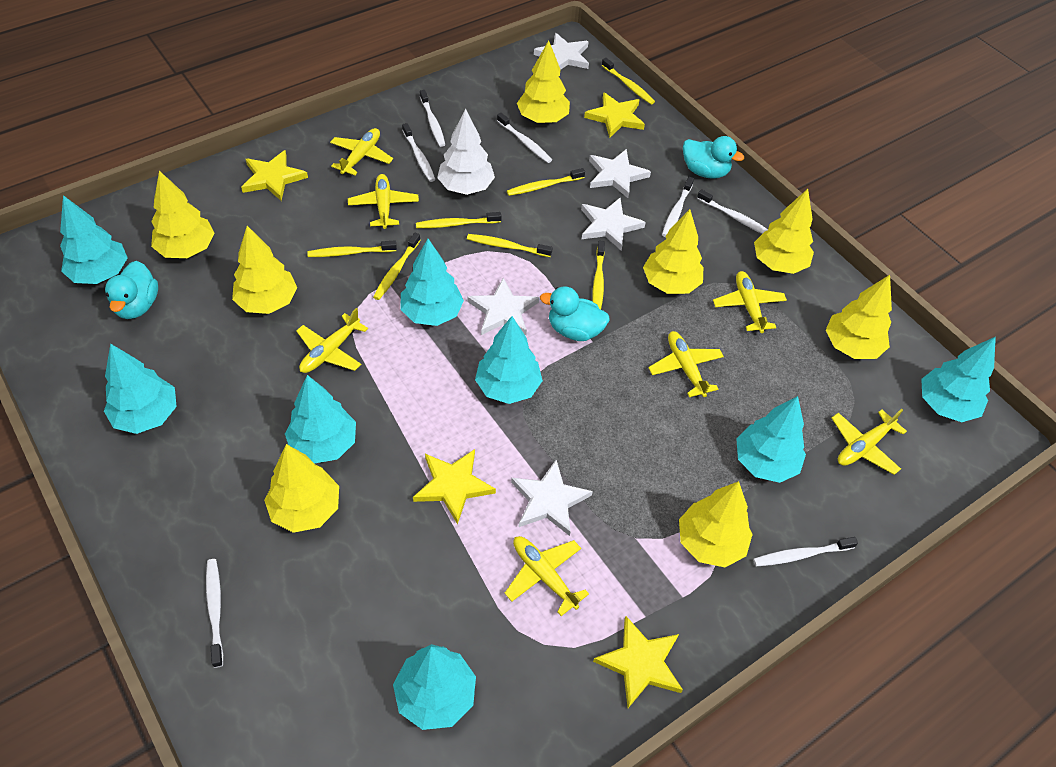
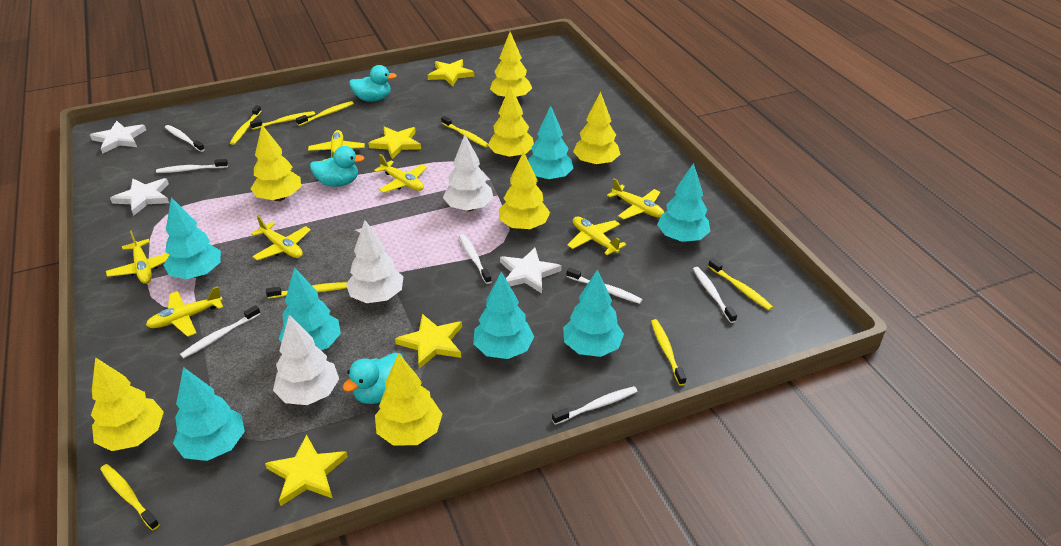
turquoise tree: [60,195,128,284] [104,343,177,434] [285,375,356,463] [393,644,476,730] [400,239,464,326] [475,316,543,404] [736,396,806,483] [921,337,996,422] = 8 -> [164,197,221,279] [173,367,245,461] [278,267,341,350] [473,272,534,359] [528,105,574,181] [563,269,624,357] [657,163,711,242] = 7
white star: [467,278,539,335] [511,460,593,536] [534,33,589,70] [581,198,646,251] [589,149,651,198] = 5 -> [90,121,146,154] [110,178,169,216] [500,247,561,293] = 3
white tree: [437,109,495,195] = 1 -> [273,315,339,405] [346,220,404,303] [443,135,494,211] = 3
yellow toothbrush: [307,240,397,257] [373,233,420,300] [416,212,502,228] [467,234,552,257] [507,168,585,196] [592,241,605,309] [602,58,655,104] = 7 -> [100,464,160,530] [230,105,261,145] [250,111,315,130] [266,282,347,298] [296,101,354,126] [441,116,488,147] [651,319,686,386] [708,259,773,310] = 8
yellow tree: [151,171,215,258] [232,226,297,314] [264,444,339,533] [517,40,570,123] [643,209,703,294] [679,481,753,567] [754,189,814,274] [826,275,892,359] = 8 -> [91,357,164,451] [251,125,301,201] [375,353,442,446] [488,85,534,159] [490,32,532,97] [499,151,550,230] [573,91,620,166] = 7

